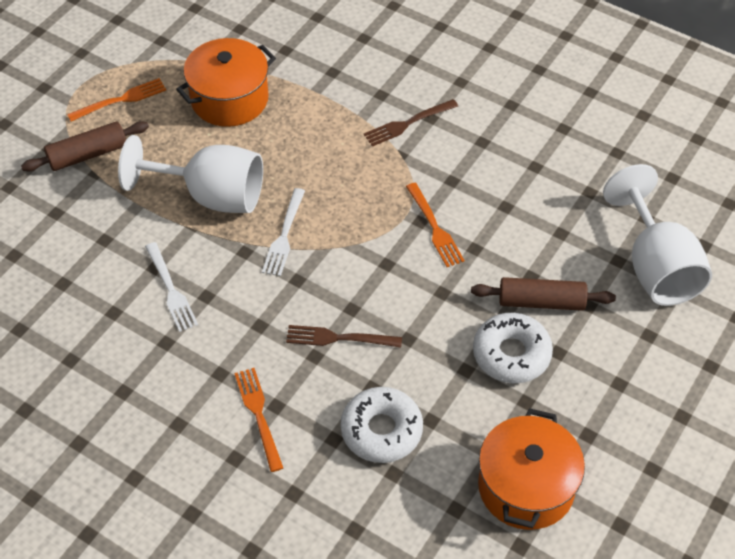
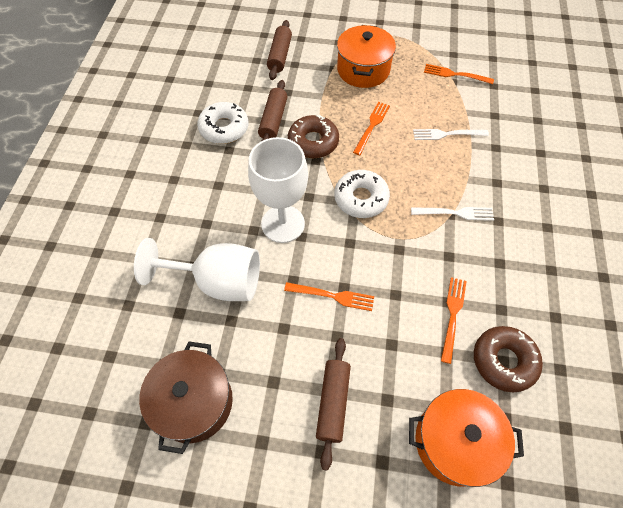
brown donut: none = 0 -> [288,115,339,158] [474,326,543,392] = 2
brown fork: [286,325,402,348] [364,99,458,146] = 2 -> none = 0
brown pot: none = 0 -> [139,341,233,454] = 1
brown rolling pin: [21,121,149,172] [471,277,616,311] = 2 -> [258,80,287,141] [267,20,292,80] [316,338,351,471] = 3
orange fork: [67,78,166,122] [234,368,283,472] [406,183,465,267] = 3 -> [284,282,374,311] [353,102,390,155] [424,64,494,84] [441,277,467,364] = 4

